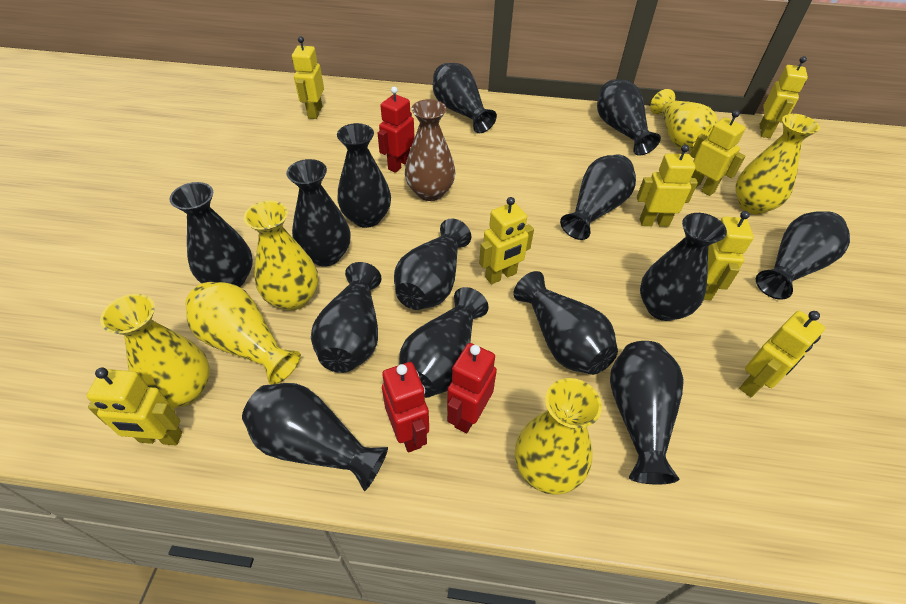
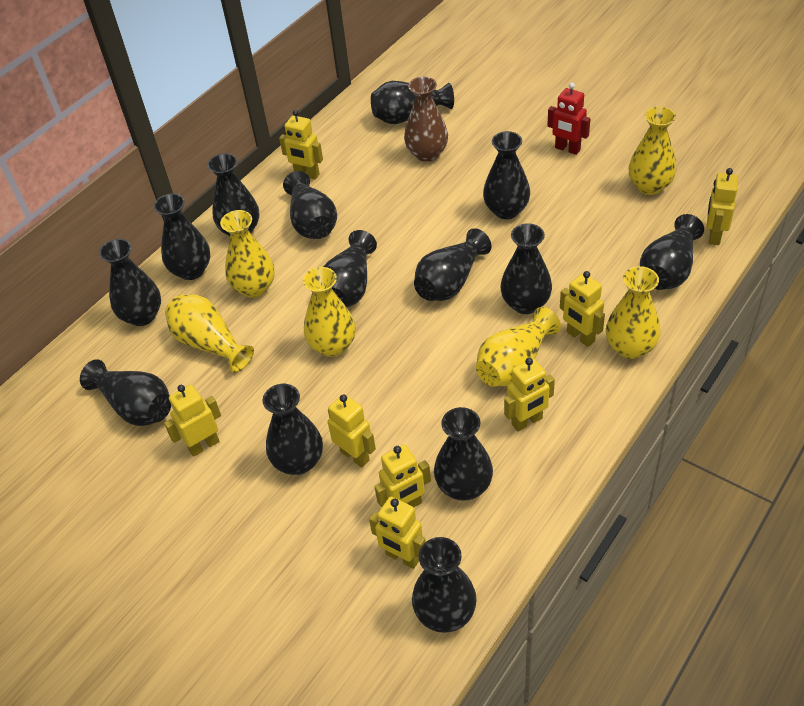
red robot: [378,87,415,173] [382,362,429,453] [447,343,497,433] = 3 -> [547,83,590,155] = 1

